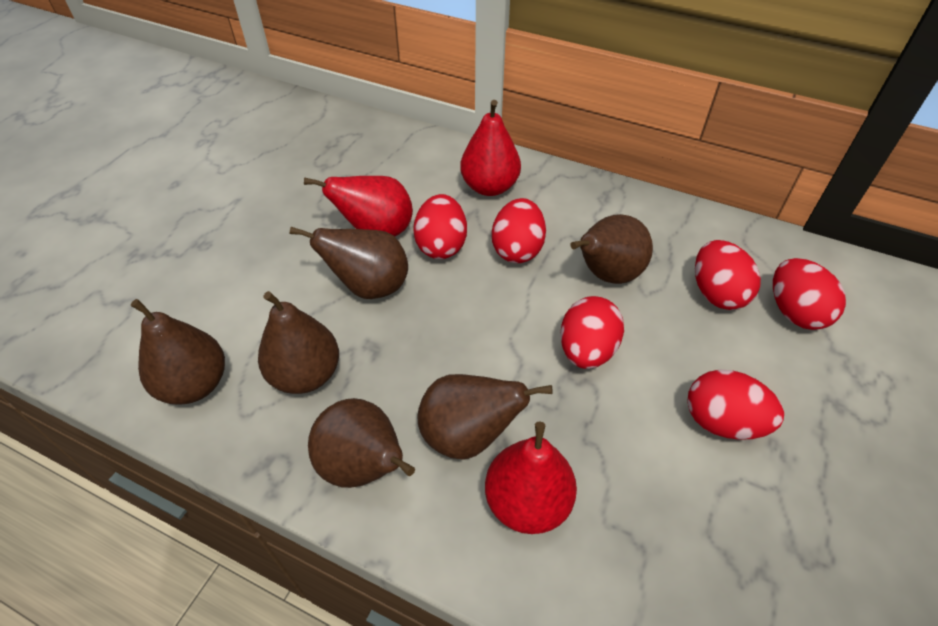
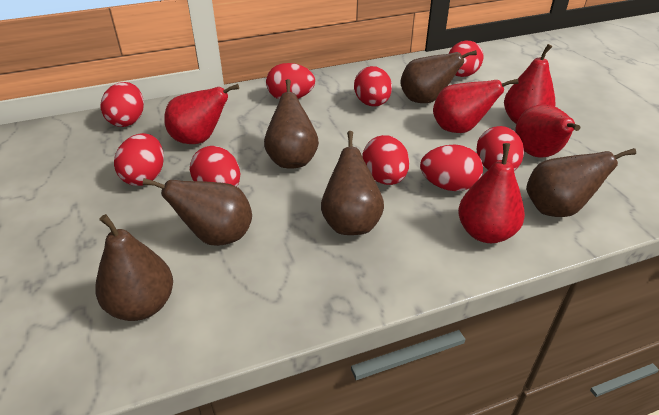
red egg: [413,194,467,259] [492,198,546,263] [560,296,624,369] [687,370,784,440] [695,240,761,310] [773,258,846,330] = 6 -> [101,82,144,127] [114,133,164,186] [190,146,240,187] [266,63,315,100] [354,66,392,107] [363,135,409,185] [420,145,483,191] [448,41,484,77] [477,126,524,171] = 9
red pear: [304,176,413,237] [460,100,521,196] [485,422,577,534] = 3 -> [164,84,239,144] [433,79,519,133] [458,143,525,243] [504,44,555,124] [515,104,581,158] = 5

